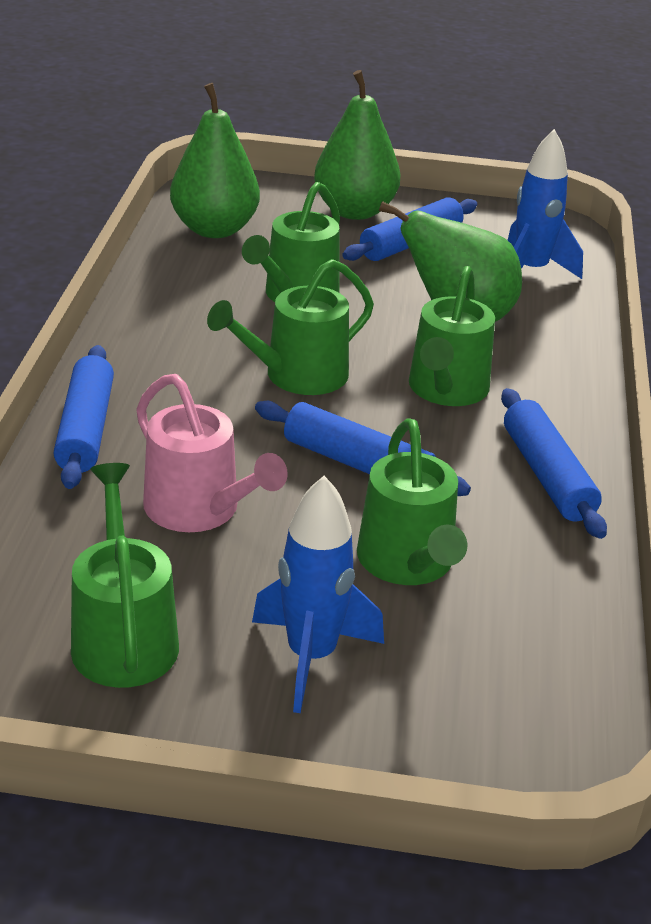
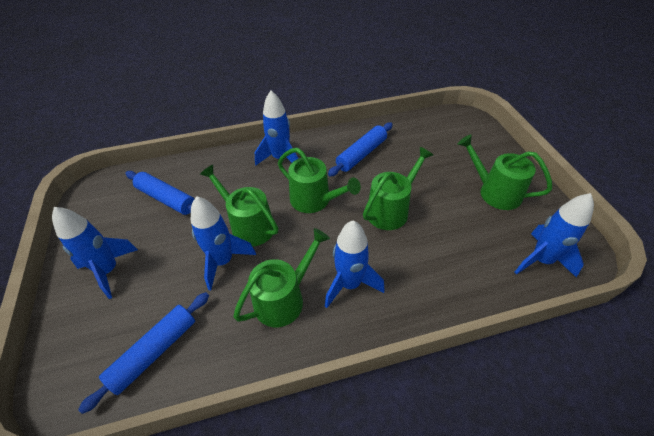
blue rocket: [252,476,384,713] [507,129,583,279] = 2 -> [52,207,138,299] [191,196,256,290] [255,91,298,166] [325,220,385,308] [515,193,594,278] = 5
blue rolling pin: [54,345,114,489] [255,401,471,496] [343,197,477,261] [501,388,607,539] = 4 -> [78,292,209,414] [125,171,194,215] [328,122,393,177] = 3
green pear: [170,83,260,238] [314,70,400,220] [379,201,522,322] = 3 -> none = 0
pink watering can: [136,374,288,532] = 1 -> none = 0

